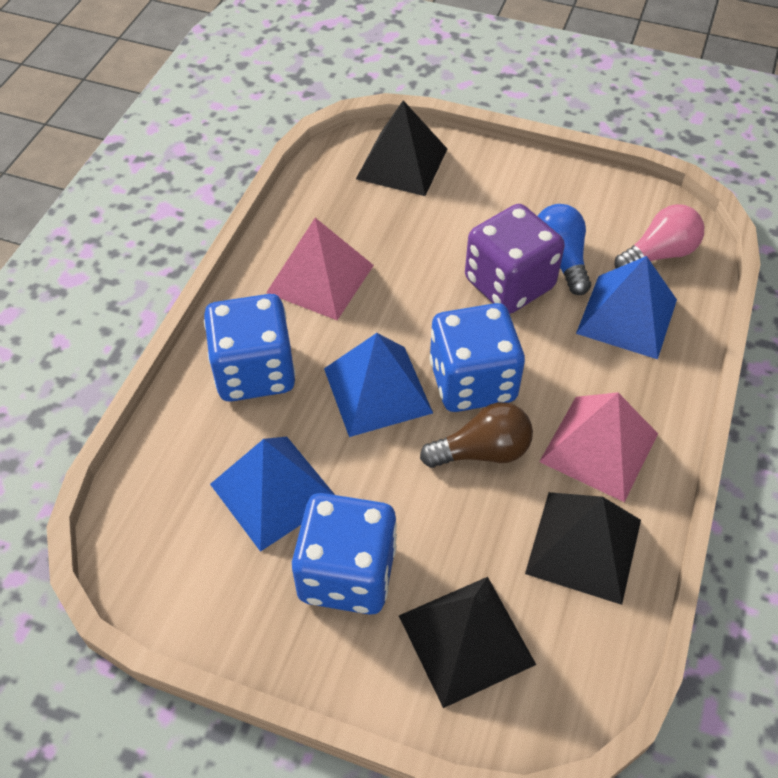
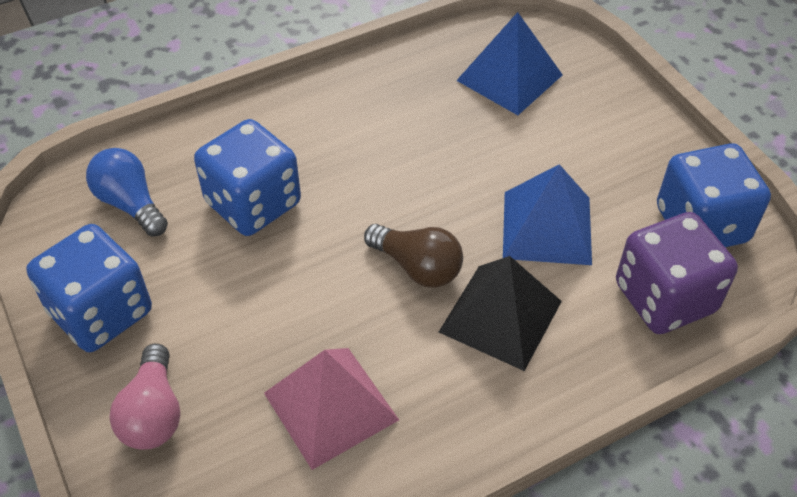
black pyramid: [356,100,447,196] [399,577,536,708] [525,492,641,605] = 3 -> [439,256,562,371] = 1
blue pyramid: [210,437,335,552] [324,333,433,437] [576,256,677,359] = 3 -> [456,12,563,115] [503,164,592,265] = 2
pink pyramid: [266,218,374,320] [539,392,658,502] = 2 -> [264,348,399,470] = 1

